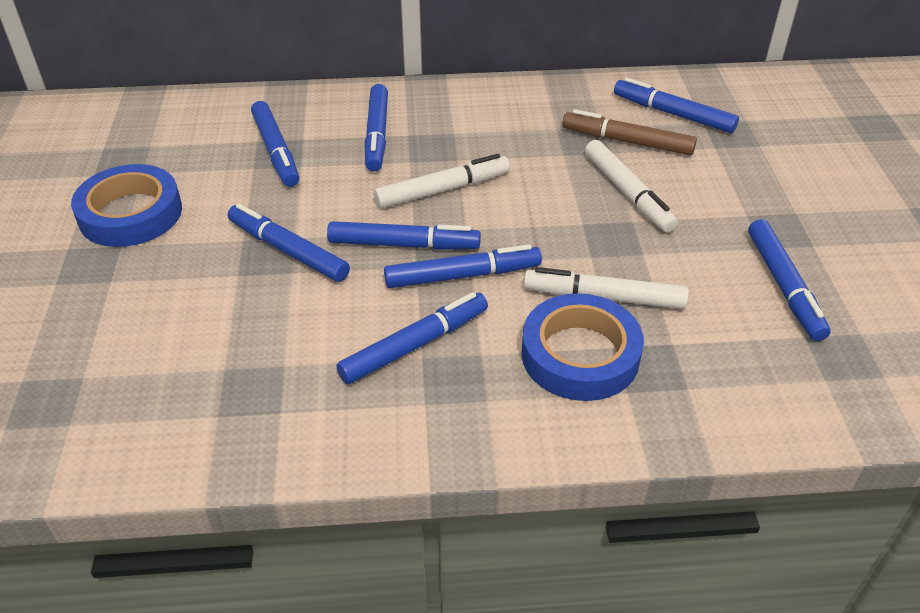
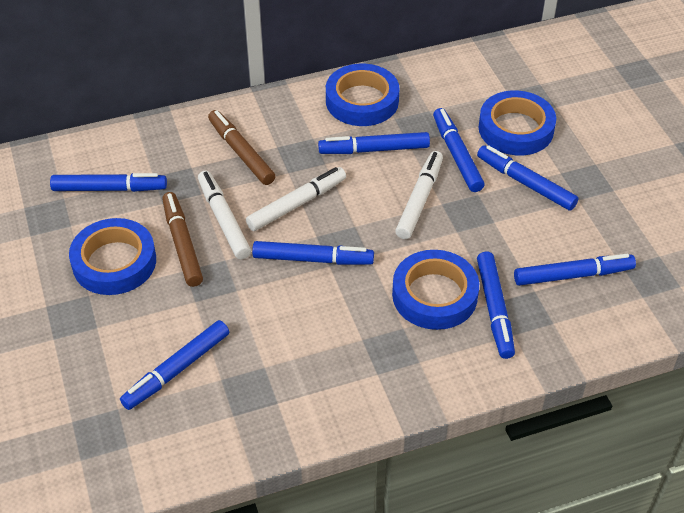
blue tape: [71,164,182,247] [521,293,644,401] = 2 -> [69,218,156,295] [326,64,399,126] [392,250,479,330] [479,90,556,155] = 4
brown marker: [562,109,697,155] = 1 -> [162,192,203,287] [208,110,276,185] = 2

